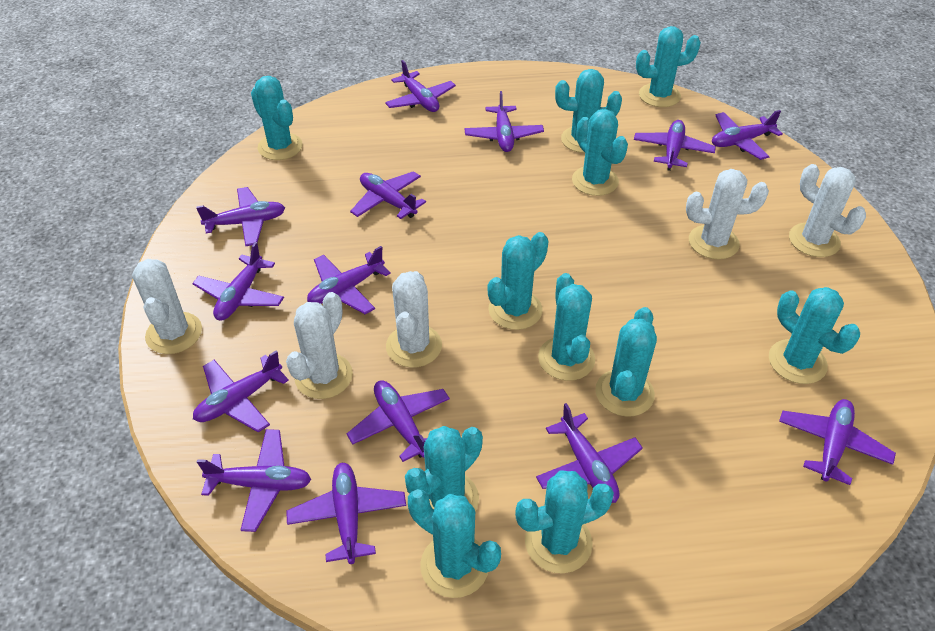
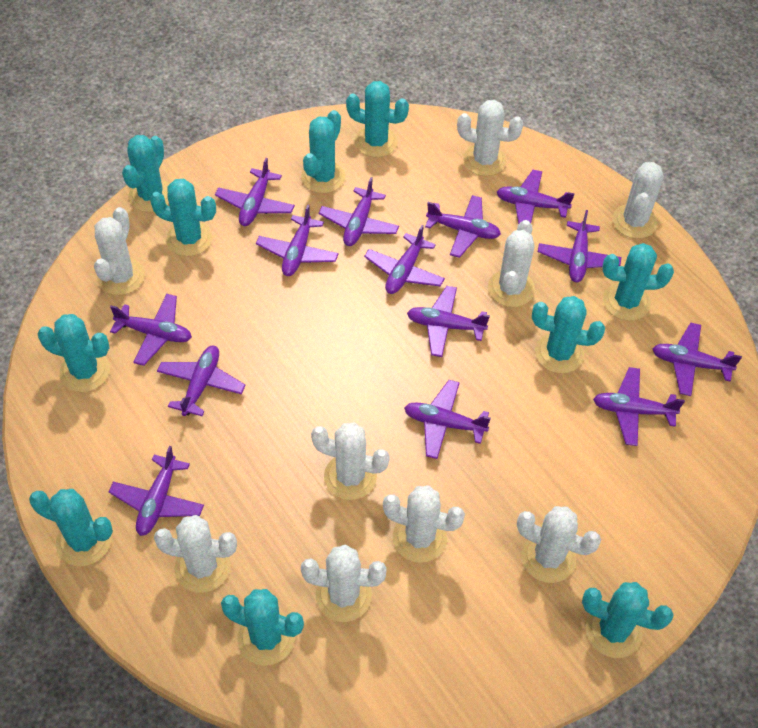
turquoise cactus: [251,76,303,160] [405,426,483,512] [408,489,501,598] [488,232,548,330] [515,471,614,573] [538,273,595,381] [555,69,622,153] [572,109,628,196] [595,307,657,417] [636,26,701,107] [769,287,860,384] = 11 -> [29,489,113,566] [37,314,110,392] [122,135,169,212] [150,179,216,256] [221,589,304,666] [301,110,345,193] [346,81,409,157] [532,296,605,374] [582,582,674,658] [602,243,674,321] = 10
white cactus: [132,259,202,354] [286,292,353,399] [386,271,442,368] [686,169,769,259] [789,164,866,257] = 5 -> [94,207,145,295] [154,515,237,593] [301,544,387,622] [311,422,390,500] [383,485,465,563] [457,100,523,176] [488,220,535,307] [517,506,601,583] [612,162,664,239] = 9

